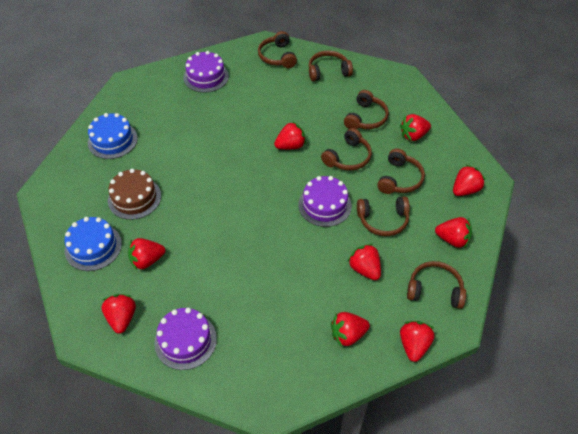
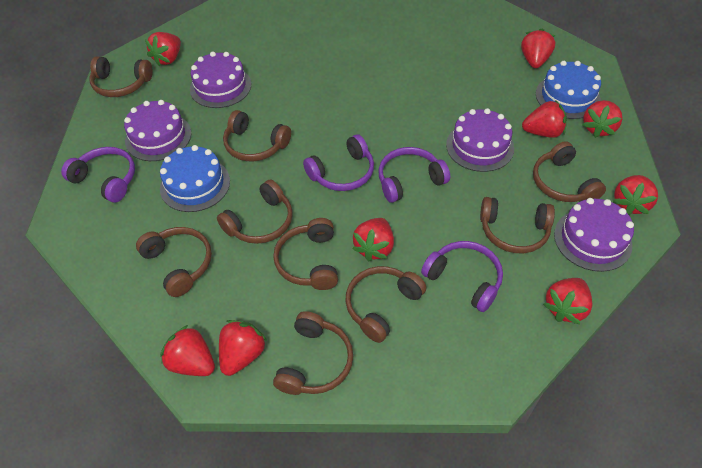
brown cake: [108,169,161,220] = 1 -> none = 0
brown headphones: [258,31,297,68] [309,51,353,81] [321,128,372,171] [344,90,389,129] [357,197,410,236] [377,148,425,194] [407,261,466,309] = 7 -> [89,56,153,97] [136,227,212,297] [217,180,293,244] [223,110,291,161] [273,218,338,290] [273,311,353,395] [345,266,426,343] [480,197,555,253] [533,141,606,202] = 9
purple cake: [154,308,217,370] [183,51,229,93] [298,176,352,227] = 3 -> [124,100,191,161] [190,52,251,108] [446,108,514,172] [554,198,634,272] = 4
purple headphones: none = 0 -> [61,147,135,203] [303,134,374,191] [378,147,450,203] [421,241,503,312] = 4

